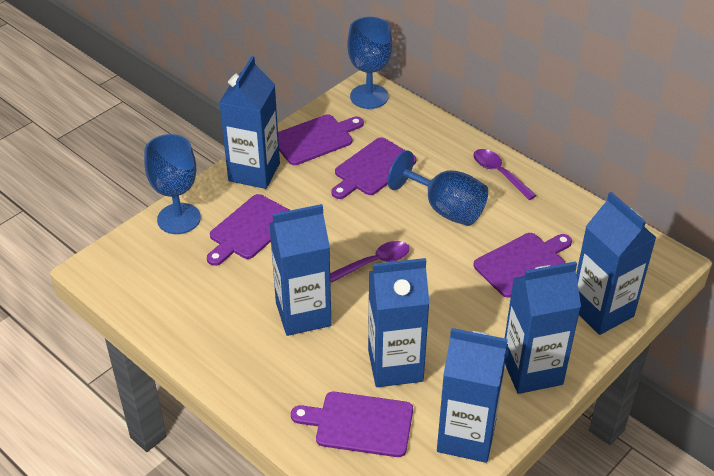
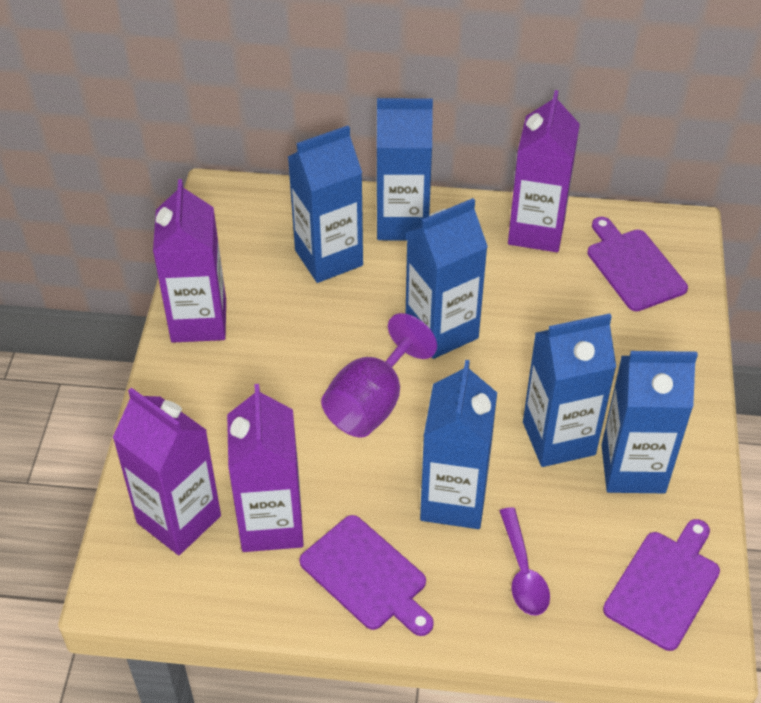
blue goblet: [144,134,201,234] [347,17,392,109] [388,150,488,226] = 3 -> none = 0
purple carton: none = 0 -> [112,388,221,555] [153,179,226,343] [227,384,304,552] [508,90,580,252] = 4
purple cutting board: [207,194,290,266] [278,114,364,165] [291,392,413,457] [331,137,416,199] [473,233,572,298] = 5 -> [299,515,434,636] [587,217,688,311] [603,519,720,651] = 3
purple goblet: none = 0 -> [321,313,437,438] = 1
purple spoon: [330,241,410,283] [473,149,537,200] = 2 -> [499,507,550,615] = 1

